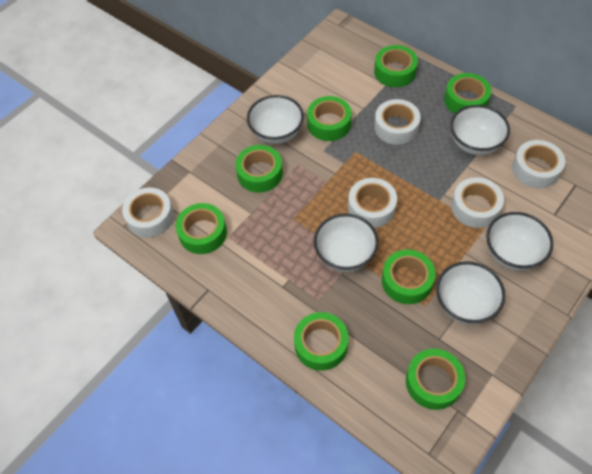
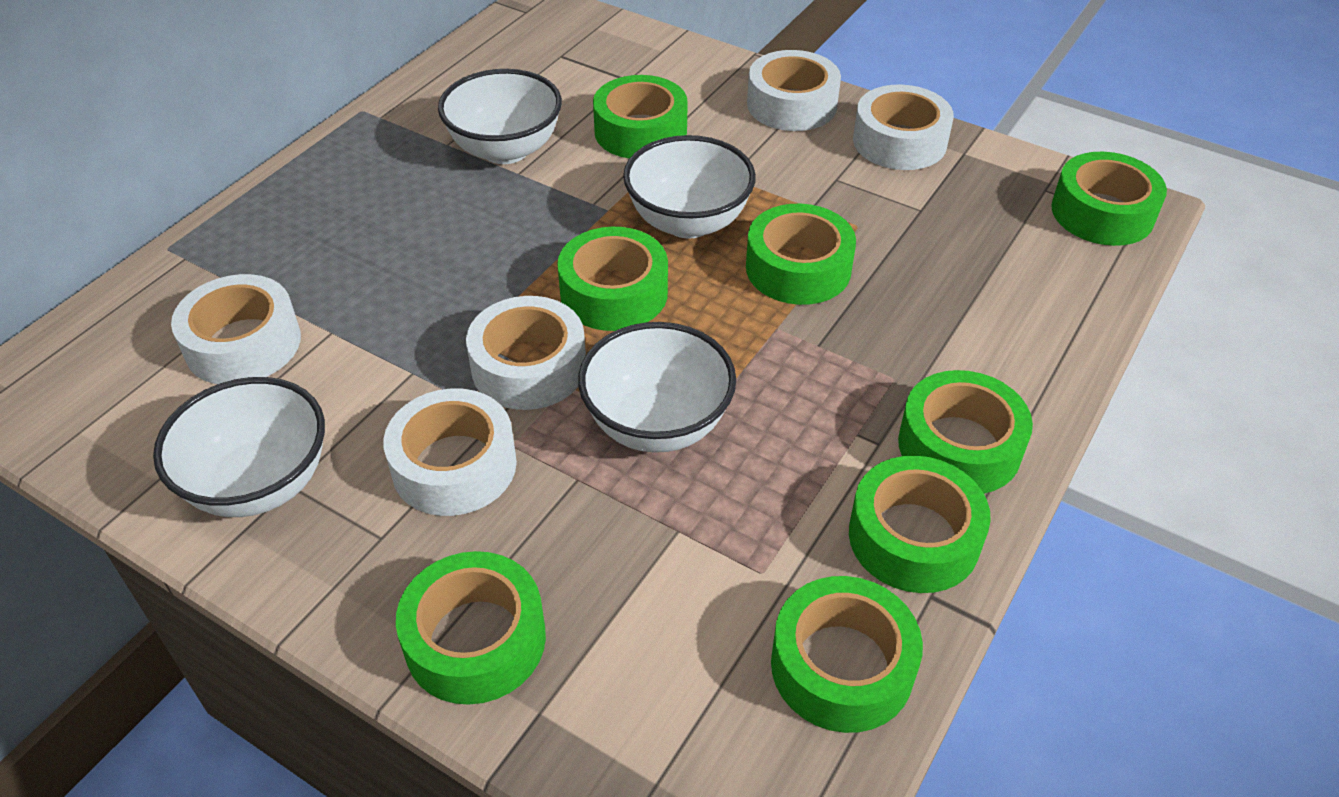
white bowl: [247,95,304,144] [314,214,378,272] [436,261,505,324] [450,105,510,155] [486,212,553,271] = 5 -> [153,377,325,517] [438,69,562,164] [578,322,736,453] [623,135,756,239] = 4

